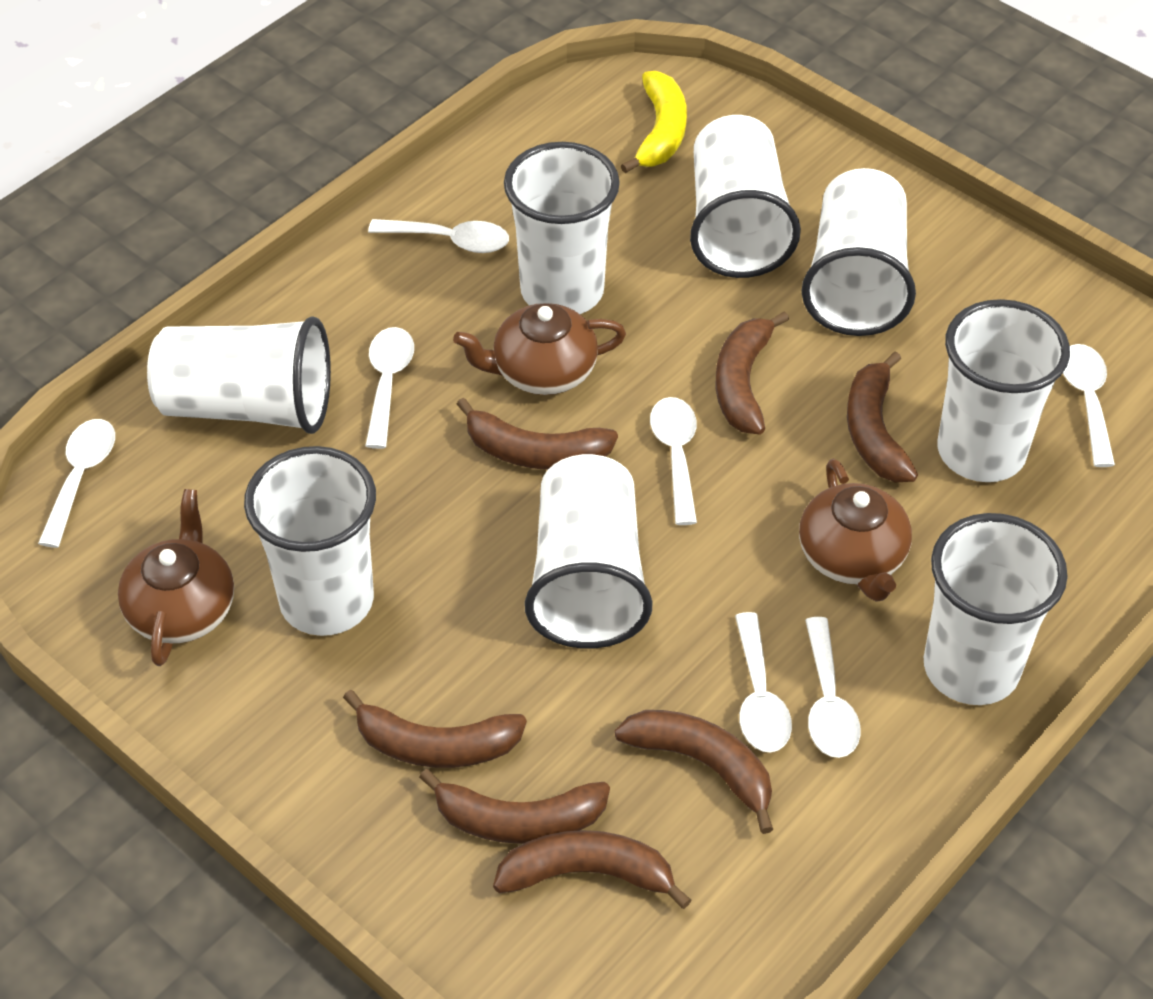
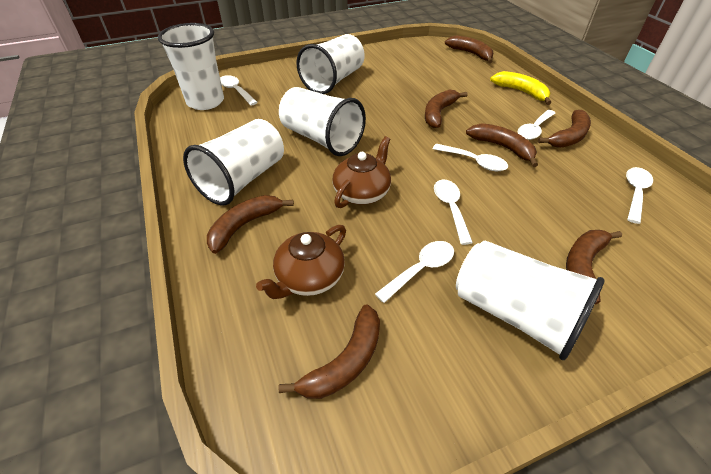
brown teapot: [118,489,234,666] [453,303,626,395] [799,459,912,602] = 3 -> [256,225,346,299] [332,136,391,208] = 2
white cup: [147,316,331,434] [244,446,376,636] [504,142,620,314] [525,454,653,648] [690,115,801,278] [801,168,916,336] [924,513,1068,705] [937,299,1070,482] = 8 -> [158,23,224,110] [183,119,284,205] [279,87,366,156] [297,34,365,94] [456,241,604,360] = 5
white spoon: [38,419,115,548] [365,327,414,449] [368,219,509,253] [650,397,697,525] [735,612,792,753] [805,617,861,758] [1063,344,1115,467] = 7 -> [220,75,258,106] [375,241,454,303] [433,144,508,171] [434,180,473,245] [518,110,556,140] [626,167,653,224] = 6

